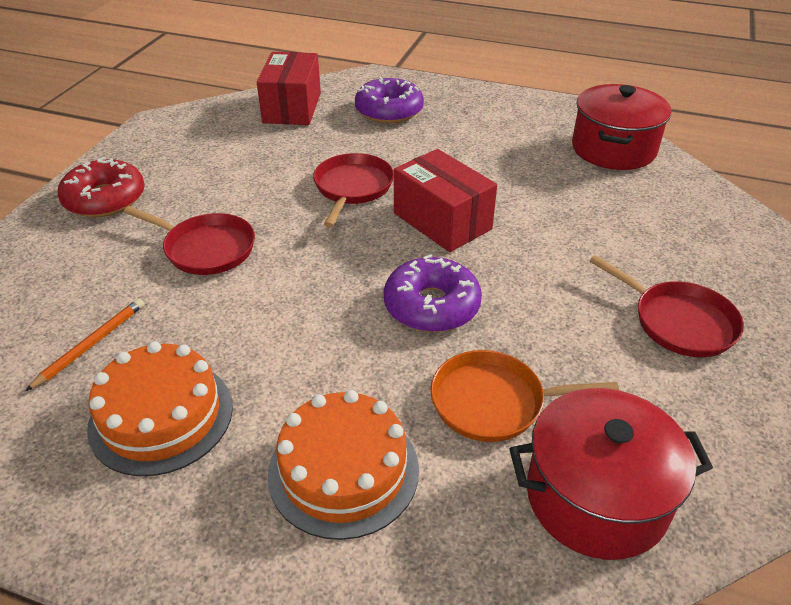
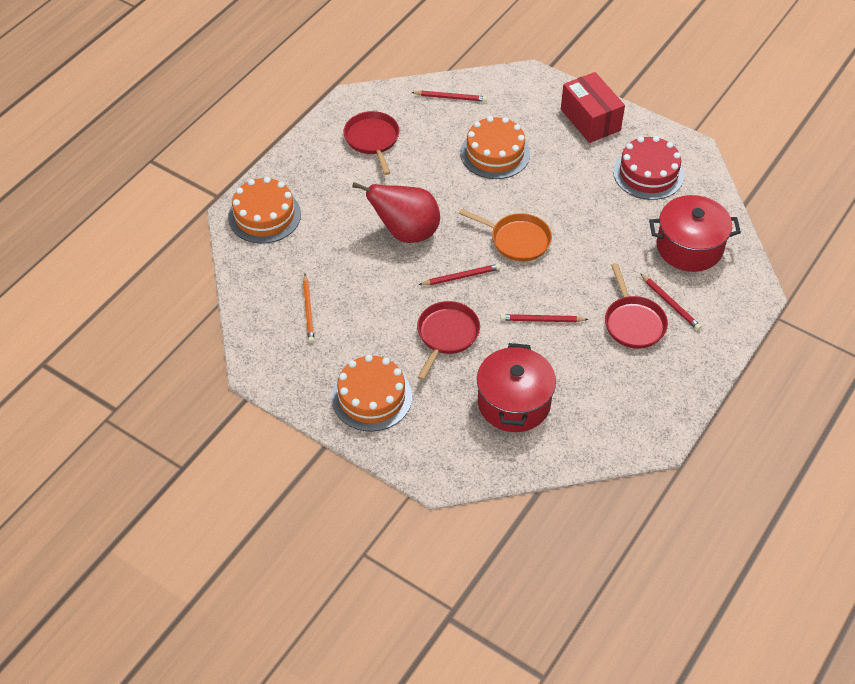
orange cake: [87,341,233,476] [268,390,419,540] = 2 -> [228,177,301,243] [331,355,412,432] [460,116,530,179] = 3
purple donut: [355,77,424,123] [384,254,482,332] = 2 -> none = 0
red box: [257,52,321,125] [394,149,497,252] = 2 -> [561,72,625,143] = 1
red cake: none = 0 -> [613,136,684,200] = 1
red donut: [58,157,145,217] = 1 -> none = 0
red pear: none = 0 -> [352,182,440,243] = 1
red pencil: none = 0 -> [411,91,487,102] [419,264,501,285] [500,314,589,322] [640,273,701,330] = 4

